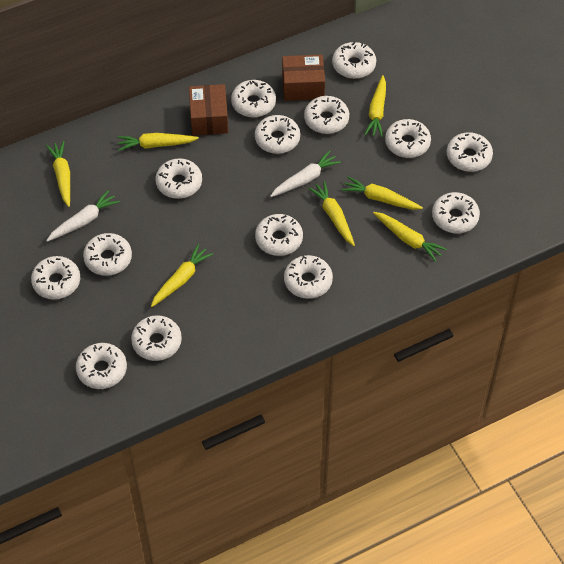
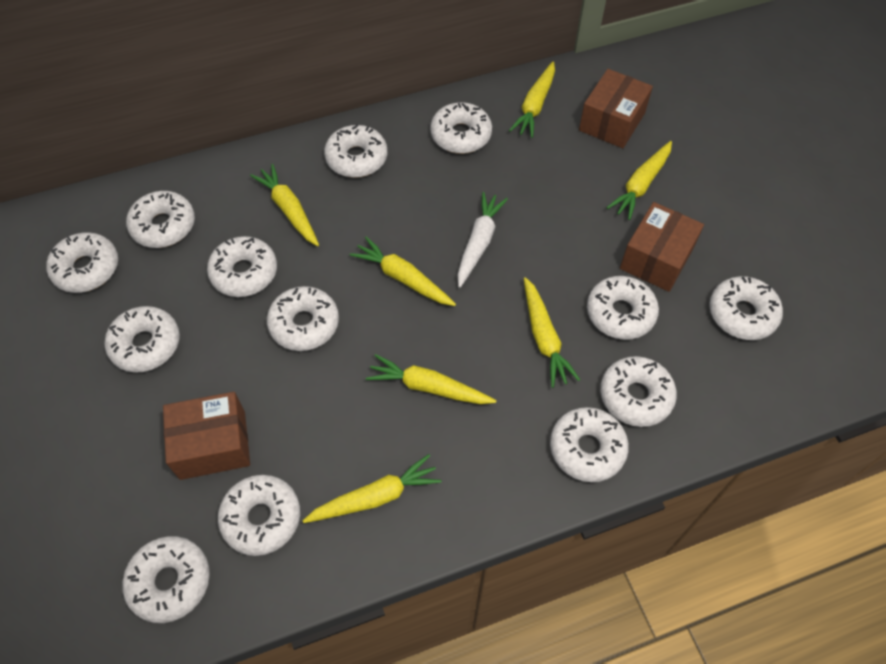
brown box: [189,84,228,136] [282,55,325,101] = 2 -> [163,392,250,480] [579,69,653,148] [620,202,704,292] = 3
white carrot: [46,190,120,242] [270,150,341,197] = 2 -> [458,192,508,288] = 1
white donut: [31,256,80,299] [76,343,127,389] [83,233,132,276] [131,315,182,361] [155,159,202,199] [231,80,276,117] [255,115,300,154] [255,214,303,256] [284,255,333,299] [304,96,349,134] [332,42,376,79] [385,119,431,158] [432,192,480,233] [447,132,493,172] = 14 -> [46,232,118,293] [104,306,180,373] [122,536,210,623] [126,191,195,248] [207,236,277,297] [218,475,300,556] [267,286,339,351] [324,124,387,178] [430,102,492,154] [550,407,629,482] [587,276,659,340] [600,356,677,427] [709,276,783,340] = 13

